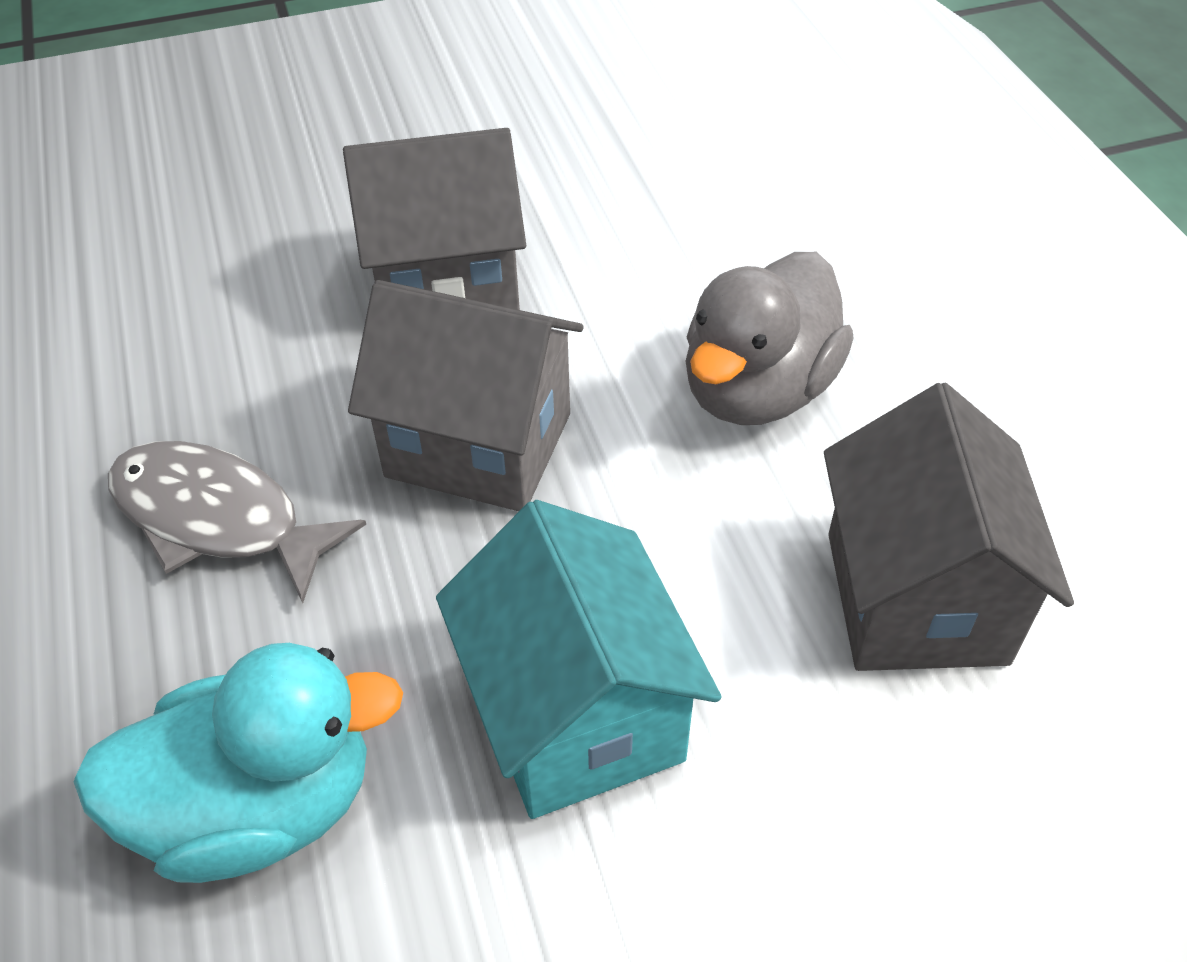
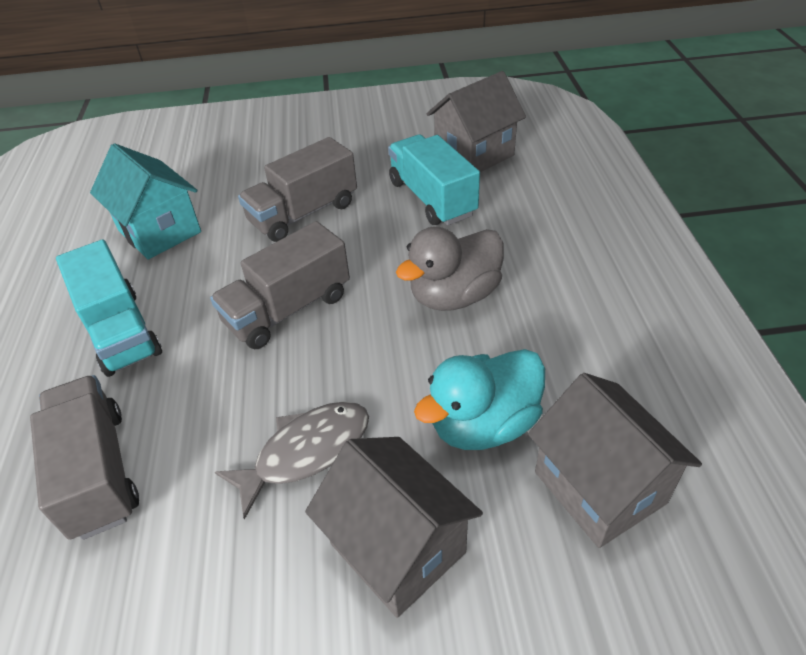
grey truck: none = 0 -> [30,375,139,540] [210,221,350,349] [238,137,357,242] = 3
turquoise truck: none = 0 -> [56,239,162,377] [388,134,480,225] = 2

